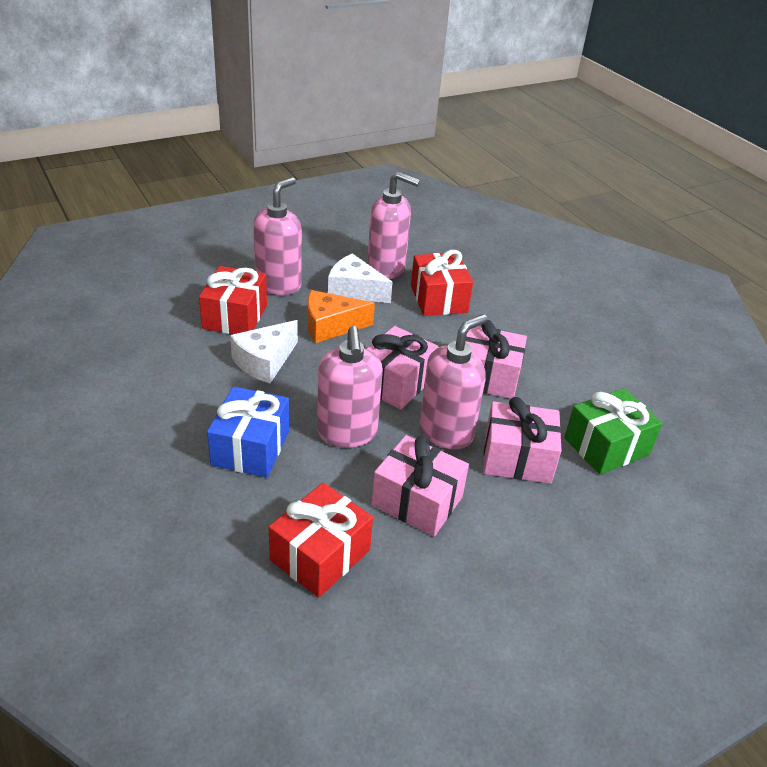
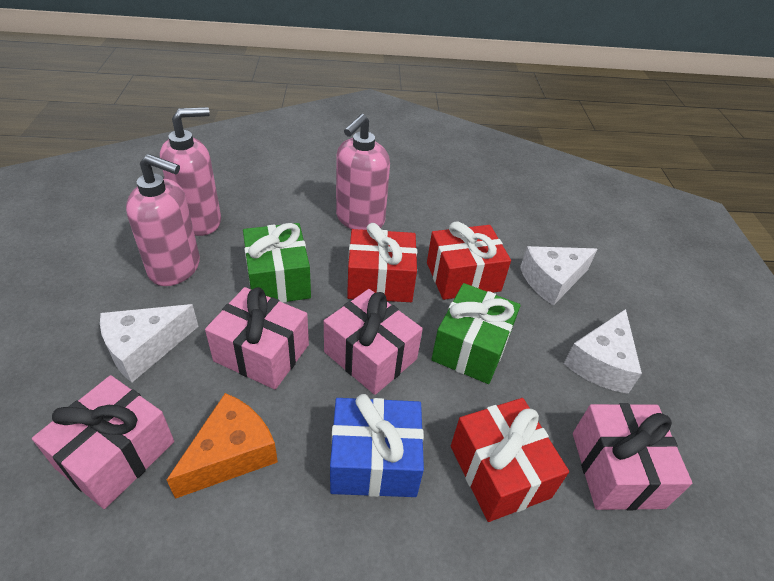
green gift: [564,388,662,475] = 1 -> [243,223,311,303] [431,283,521,384] = 2
pink soap dispenser: [253,177,302,295] [317,326,383,448] [367,172,420,279] [419,314,488,450] = 4 -> [126,154,200,286] [160,107,221,236] [336,114,390,230] = 3
white cheese: [230,320,298,383] [328,253,393,303] = 2 -> [100,304,199,382] [520,246,597,306] [564,309,642,394] = 3

